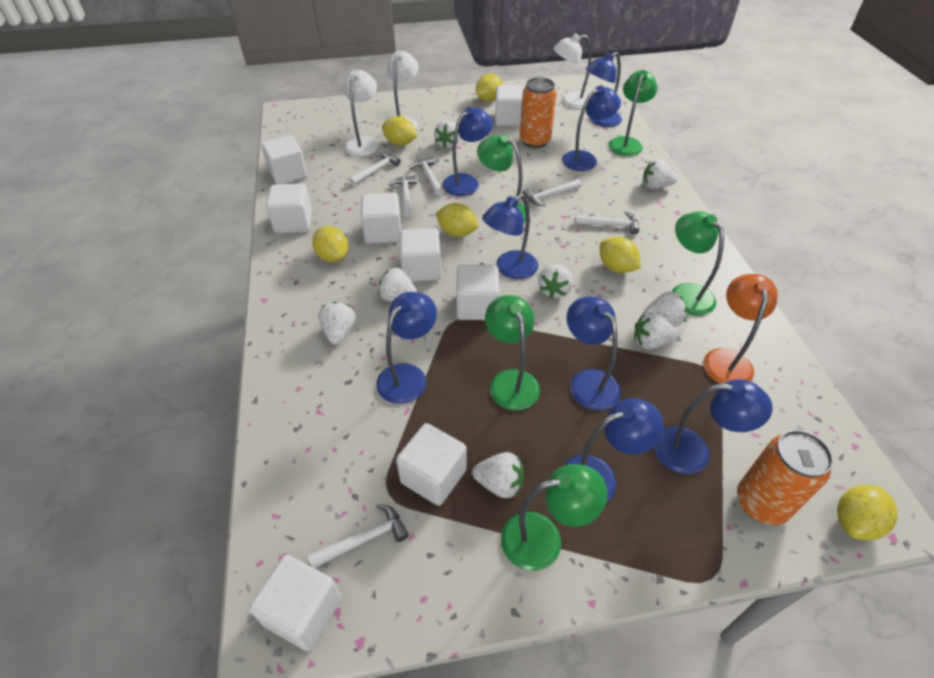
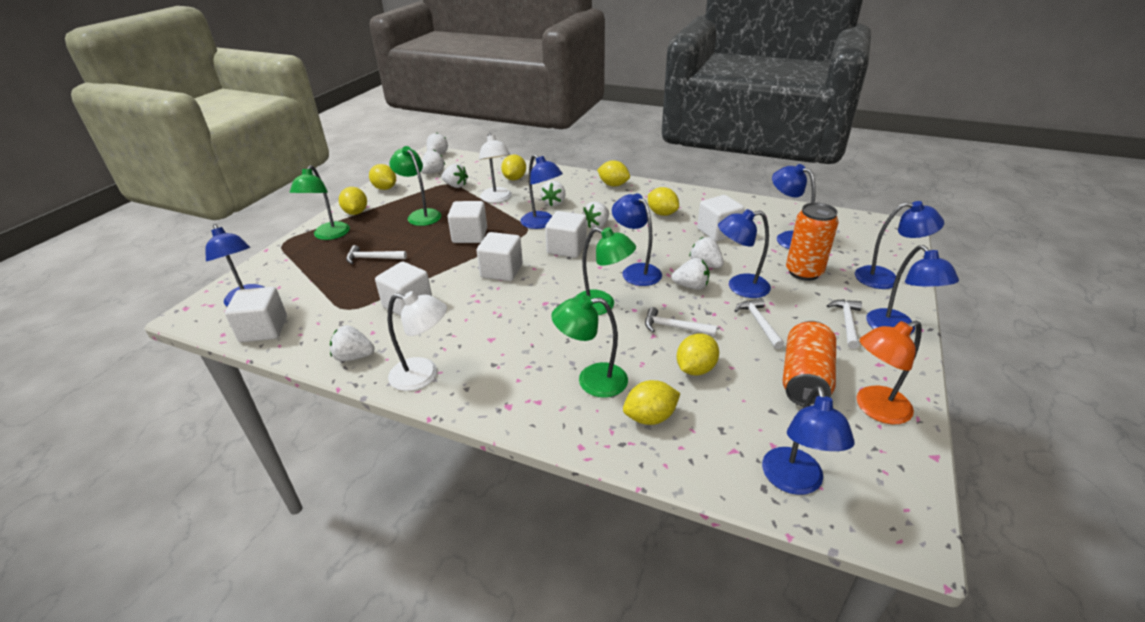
green lamp: [477,135,526,223] [485,295,540,411] [501,464,607,571] [608,70,658,156] [672,212,724,315] = 5 -> [290,165,350,240] [389,146,442,226] [551,295,628,398] [574,227,636,315] = 4
white cube: [249,555,341,651] [261,135,307,185] [266,183,312,233] [361,193,401,244] [396,423,467,506] [400,228,441,282] [456,265,499,320] [495,85,525,126] = 8 -> [225,287,287,342] [375,261,432,316] [448,201,487,243] [477,232,523,281] [545,211,587,258] [697,195,745,241] = 6
white hammer: [308,504,409,568] [349,153,401,186] [389,175,417,218] [410,156,443,196] [523,179,581,206] [574,212,639,235] = 6 -> [346,245,407,264] [645,307,717,336] [735,298,784,349] [827,299,862,349] = 4
white lamp: [344,70,379,156] [387,50,419,129] [553,34,591,109] = 3 -> [388,291,447,391] [479,133,512,203] = 2
yellow lemon: [312,226,348,262] [382,116,417,146] [435,203,478,237] [476,74,503,102] [600,237,641,273] [837,485,898,540] = 6 -> [339,187,367,215] [369,164,396,190] [501,154,526,180] [597,160,630,186] [623,380,681,425] [648,187,679,216] [677,333,719,376] = 7

